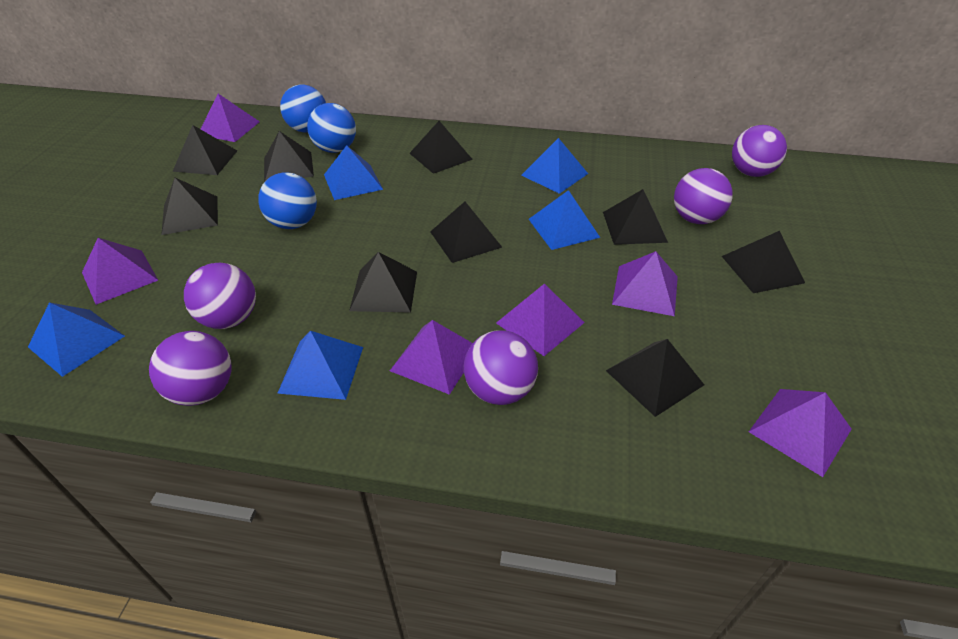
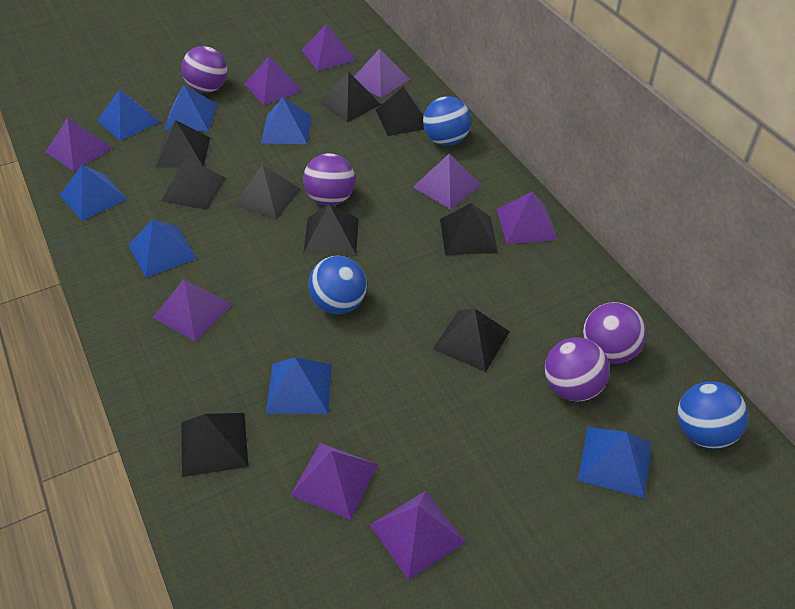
blue pyramid: [28,302,125,377] [277,331,363,400] [324,145,383,200] [521,138,588,194] [529,190,600,250] = 5 -> [60,165,128,221] [97,89,160,141] [129,219,197,278] [164,85,217,131] [261,98,312,144] [266,357,332,414] [578,427,652,498] = 7
purple ball: [149,331,231,406] [184,262,256,329] [464,330,538,405] [674,168,733,224] [732,125,787,177] = 5 -> [181,46,228,93] [303,153,355,206] [545,338,610,402] [583,302,646,364] = 4
purple pyramid: [82,238,158,305] [201,94,260,142] [390,320,472,395] [496,284,585,356] [612,251,678,316] [749,389,852,477] = 6 -> [46,118,113,171] [152,279,233,341] [244,56,302,105] [290,443,379,520] [302,24,356,71] [354,48,410,98] [370,491,466,580] [413,154,481,209] [497,192,558,244] = 9

